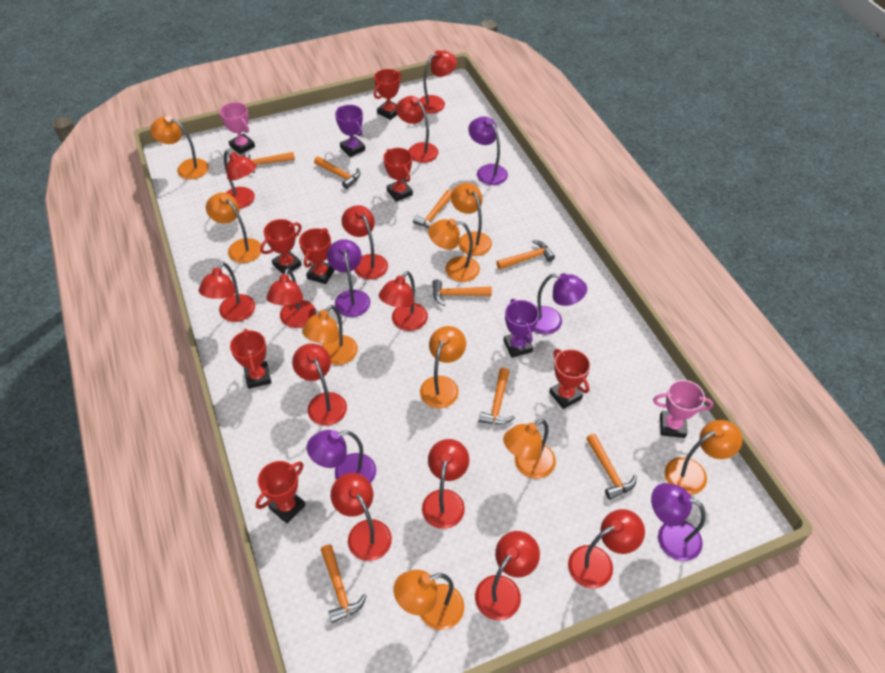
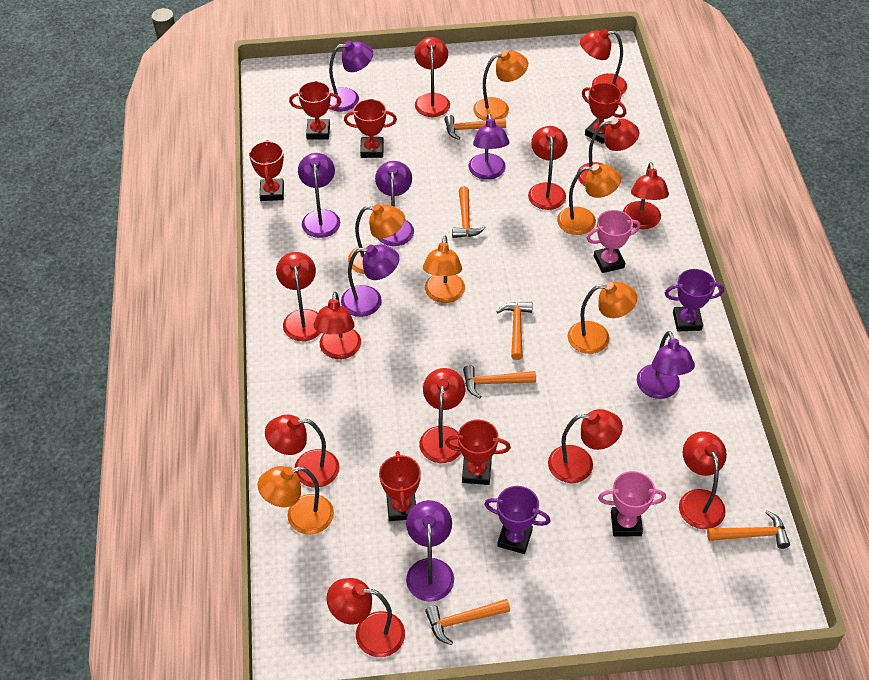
orange hammer: [242,152,295,173] [314,156,360,189] [321,544,367,623] [413,190,452,228] [432,279,492,306] [479,368,515,425] [496,240,555,270] [586,434,637,500] = 8 -> [425,599,510,645] [445,115,506,140] [452,186,486,238] [463,365,536,398] [496,302,533,360] [707,510,790,549] = 6
orange lamp: [150,116,209,180] [206,192,261,263] [302,305,358,365] [394,570,464,630] [420,326,466,408] [428,219,480,282] [451,183,492,256] [503,419,556,479] [665,420,743,495] = 9 -> [257,466,334,534] [348,204,405,274] [423,236,465,303] [473,50,528,121] [557,164,621,235] [568,282,637,354] = 6
purple lamp: [307,430,376,483] [327,239,370,317] [468,116,508,185] [533,273,587,335] [651,483,705,561] = 5 -> [298,153,340,238] [329,41,373,112] [341,245,399,317] [375,161,414,246] [406,500,454,602] [469,113,509,180] [637,331,695,399] = 7
red trophy: [230,329,271,389] [256,461,306,524] [260,219,302,274] [299,228,335,284] [374,69,401,120] [383,148,413,202] [549,349,591,409] = 7 -> [249,140,284,201] [289,81,341,139] [344,99,397,158] [379,451,421,521] [445,420,511,485] [582,83,626,144] = 6

